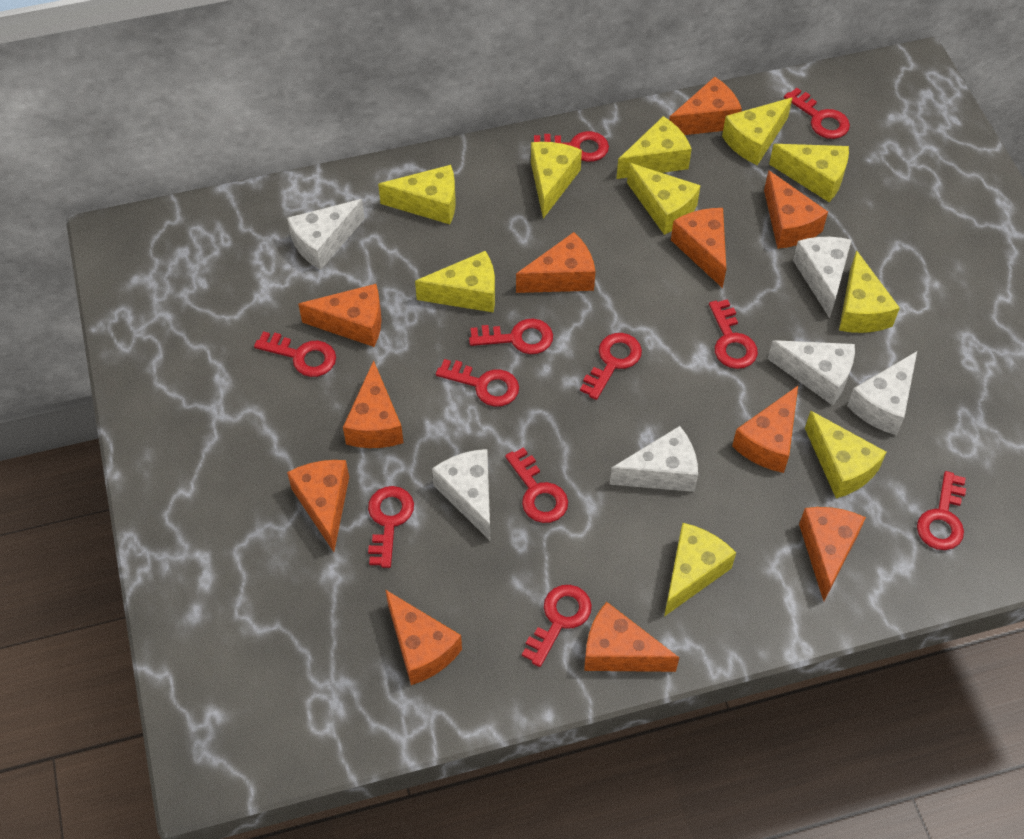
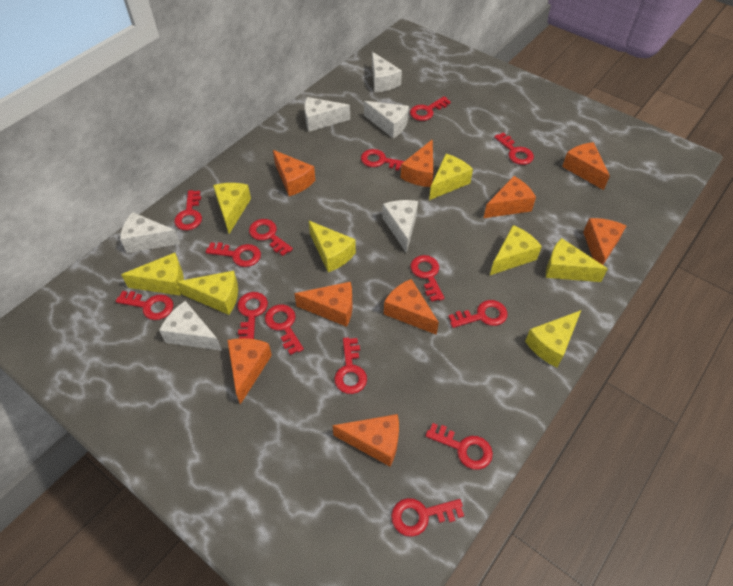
orange cheese: [287,460,349,552] [298,284,382,347] [343,360,404,448] [386,590,462,685] [516,232,595,293] [584,602,679,672] [669,77,742,135] [671,208,726,288] [732,386,798,473] [764,170,828,249] [799,507,866,601] = 11 -> [227,338,272,404] [273,150,315,196] [294,282,353,327] [333,414,399,466] [384,279,439,335] [401,139,434,187] [484,176,536,218] [562,142,610,190] [583,218,626,265] = 9
red key: [254,331,336,377] [368,486,414,568] [436,359,519,407] [469,319,553,354] [505,447,568,523] [522,585,592,667] [534,131,609,162] [580,333,642,400] [709,299,758,369] [784,88,850,139] [917,471,966,550] = 11 -> [116,291,173,320] [174,190,202,230] [206,242,261,267] [238,292,268,339] [249,219,293,256] [265,305,304,355] [334,338,367,394] [361,149,404,171] [391,498,464,537] [410,96,451,121] [410,255,445,302] [426,423,493,470] [449,300,508,328] [494,132,534,165] = 14
yellow cheese: [378,165,456,224] [415,251,495,313] [531,142,582,219] [616,116,692,179] [627,163,701,235] [664,523,736,616] [722,97,792,165] [769,144,849,202] [805,411,886,498] [839,250,900,333] = 10 -> [121,253,184,296] [177,271,238,315] [213,183,251,234] [309,221,356,272] [429,154,473,200] [490,225,542,275] [525,310,581,367] [546,238,608,282] = 8

